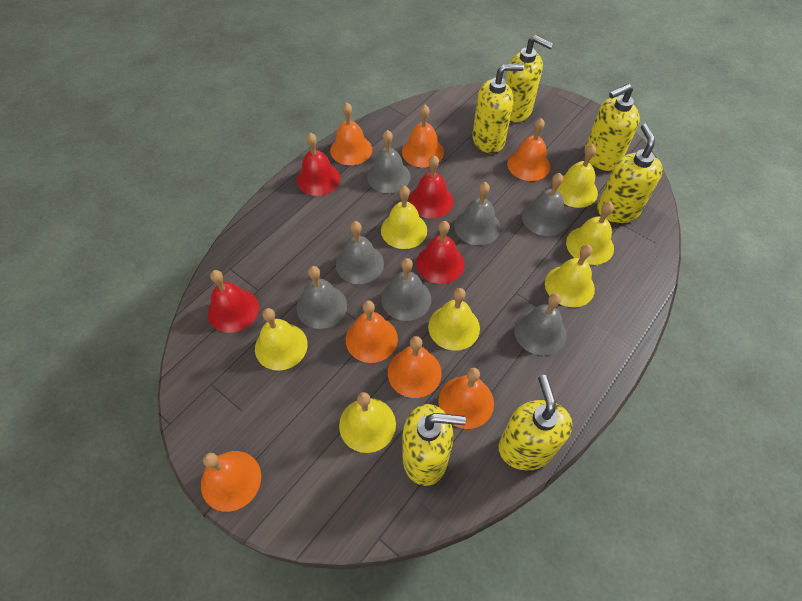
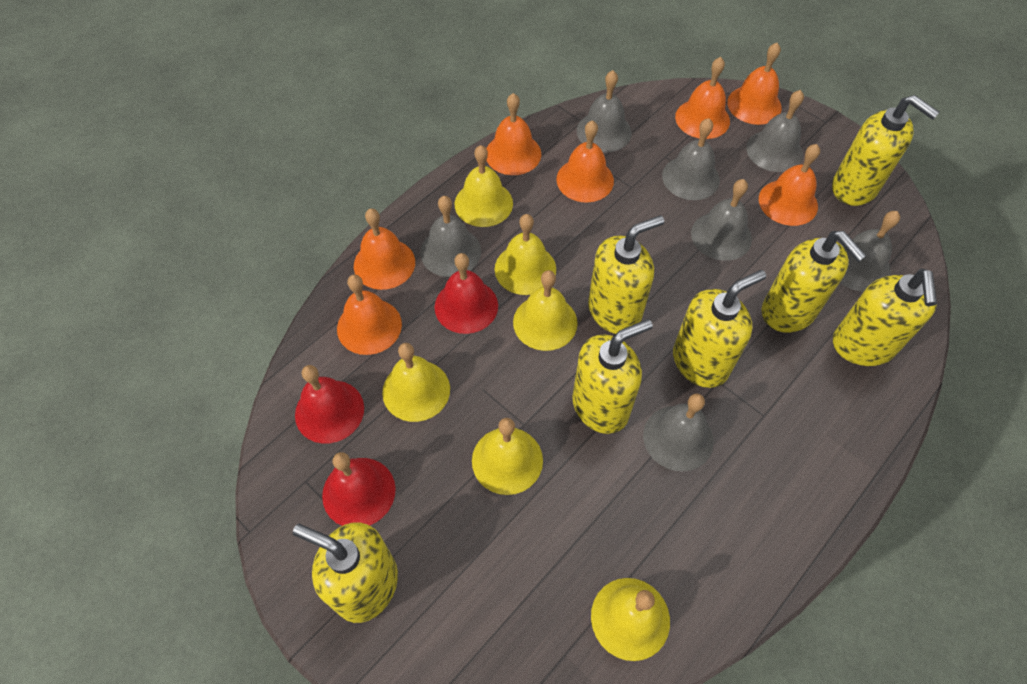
red bell: [208,270,259,333] [297,133,340,196] [409,155,454,219] [416,221,464,284] = 4 -> [295,365,364,444] [322,452,396,526] [435,253,498,334] = 3
yellow bell: [255,308,308,371] [339,392,396,453] [381,186,427,249] [428,288,480,351] [545,244,595,307] [557,144,598,208] [566,202,614,265] = 7 -> [382,343,450,422] [455,145,513,227] [472,418,543,495] [495,214,556,295] [513,270,578,351] [591,578,670,661] = 6
yellow soap dispenser: [402,404,466,486] [472,64,524,153] [499,375,572,470] [506,35,554,122] [585,83,640,171] [597,124,663,223] = 6 -> [293,522,398,623] [572,319,653,434] [588,215,664,334] [673,270,766,388] [762,231,867,333] [832,95,939,206] [833,268,937,366] = 7

